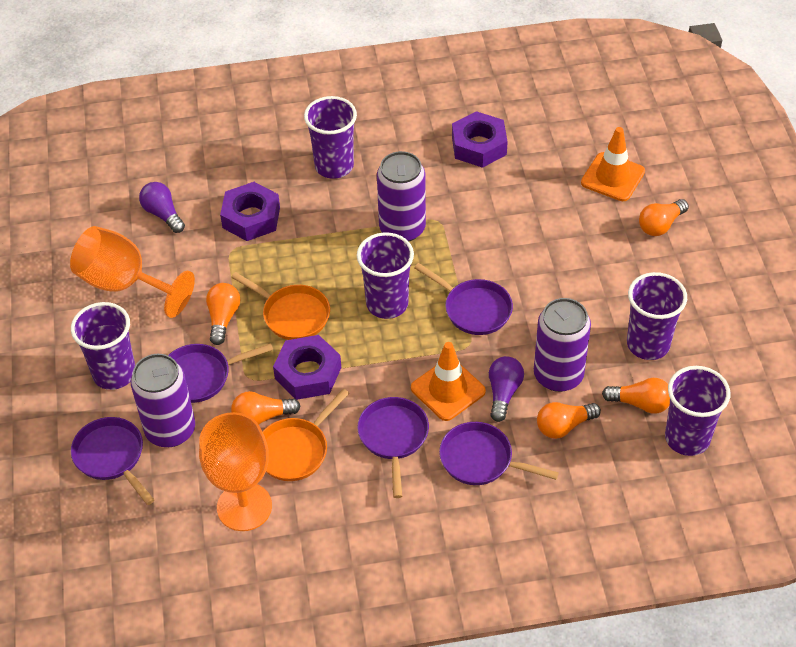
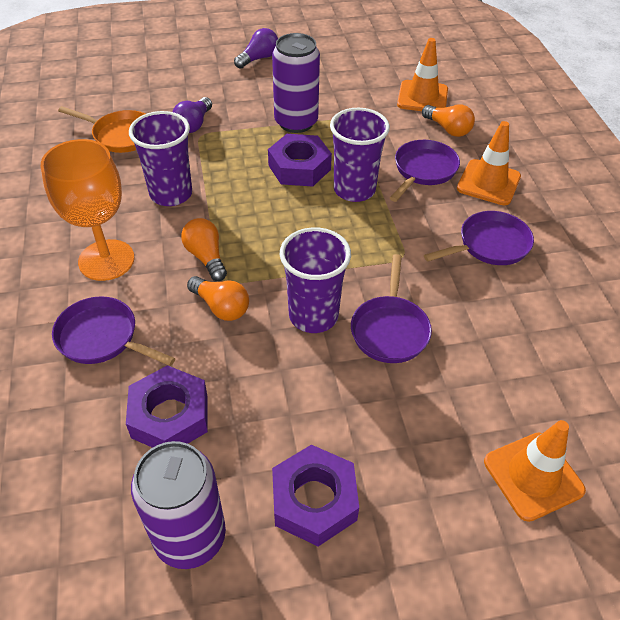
orange goblet: [70,226,195,318] [199,412,272,531] = 2 -> [41,139,135,281] = 1
orange light bulb: [206,283,240,345] [231,391,300,424] [537,402,601,439] [602,378,670,414] [639,199,689,236] = 5 -> [181,218,227,281] [187,276,249,321] [422,104,475,137] = 3
orange pan: [231,272,330,340] [262,389,350,481] = 2 -> [58,106,145,153] = 1
orange traffic cone: [411,342,486,421] [581,127,645,201] = 2 -> [397,38,448,111] [457,121,521,205] [484,420,586,522] = 3
purple can: [131,354,195,447] [377,151,426,241] [534,298,591,392] = 3 -> [131,441,226,569] [272,33,320,133] = 2
purple cup: [71,302,135,390] [304,96,357,179] [357,232,414,319] [627,272,687,360] [665,366,730,456] = 5 -> [129,111,192,206] [280,227,351,333] [330,108,390,202] = 3
purple pan: [71,417,154,505] [168,343,273,403] [357,397,429,498] [414,263,513,335] [439,422,559,485] = 5 -> [52,296,175,366] [351,254,432,363] [390,140,460,202] [424,211,534,265] = 4

